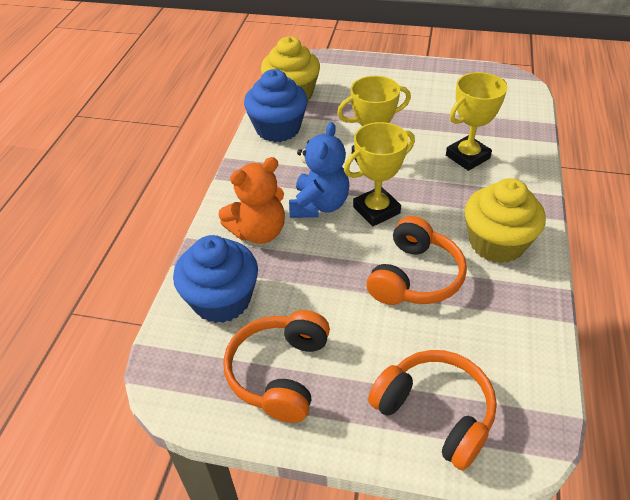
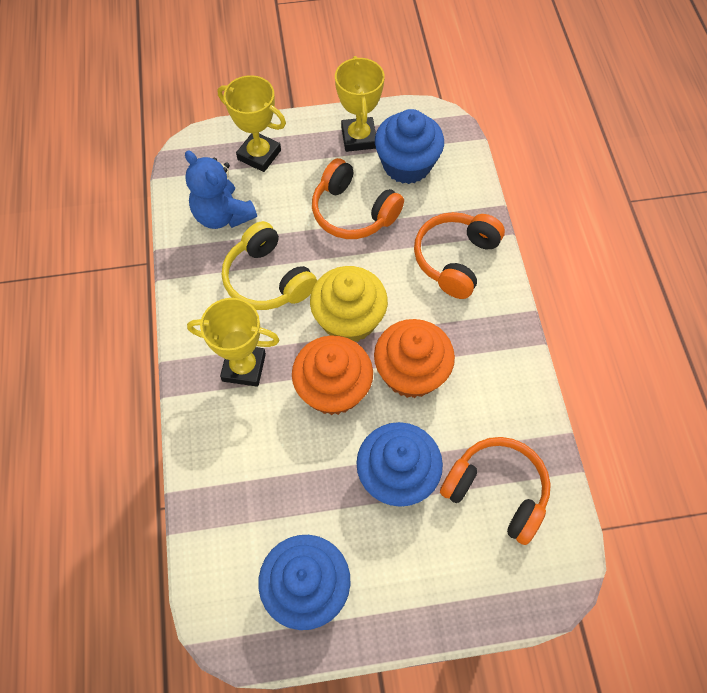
blue cupcake: [173,235,258,323] [244,69,307,142] = 2 -> [258,535,351,630] [356,422,443,507] [375,109,444,184] = 3
orange cupcake: none = 0 -> [292,335,373,415] [374,319,455,398] = 2
orange teddy bear: [218,157,285,244] = 1 -> none = 0
yellow cupcake: [261,36,320,101] [465,178,546,263] = 2 -> [310,266,388,342] = 1
yellow headphones: none = 0 -> [222,221,317,310] = 1

